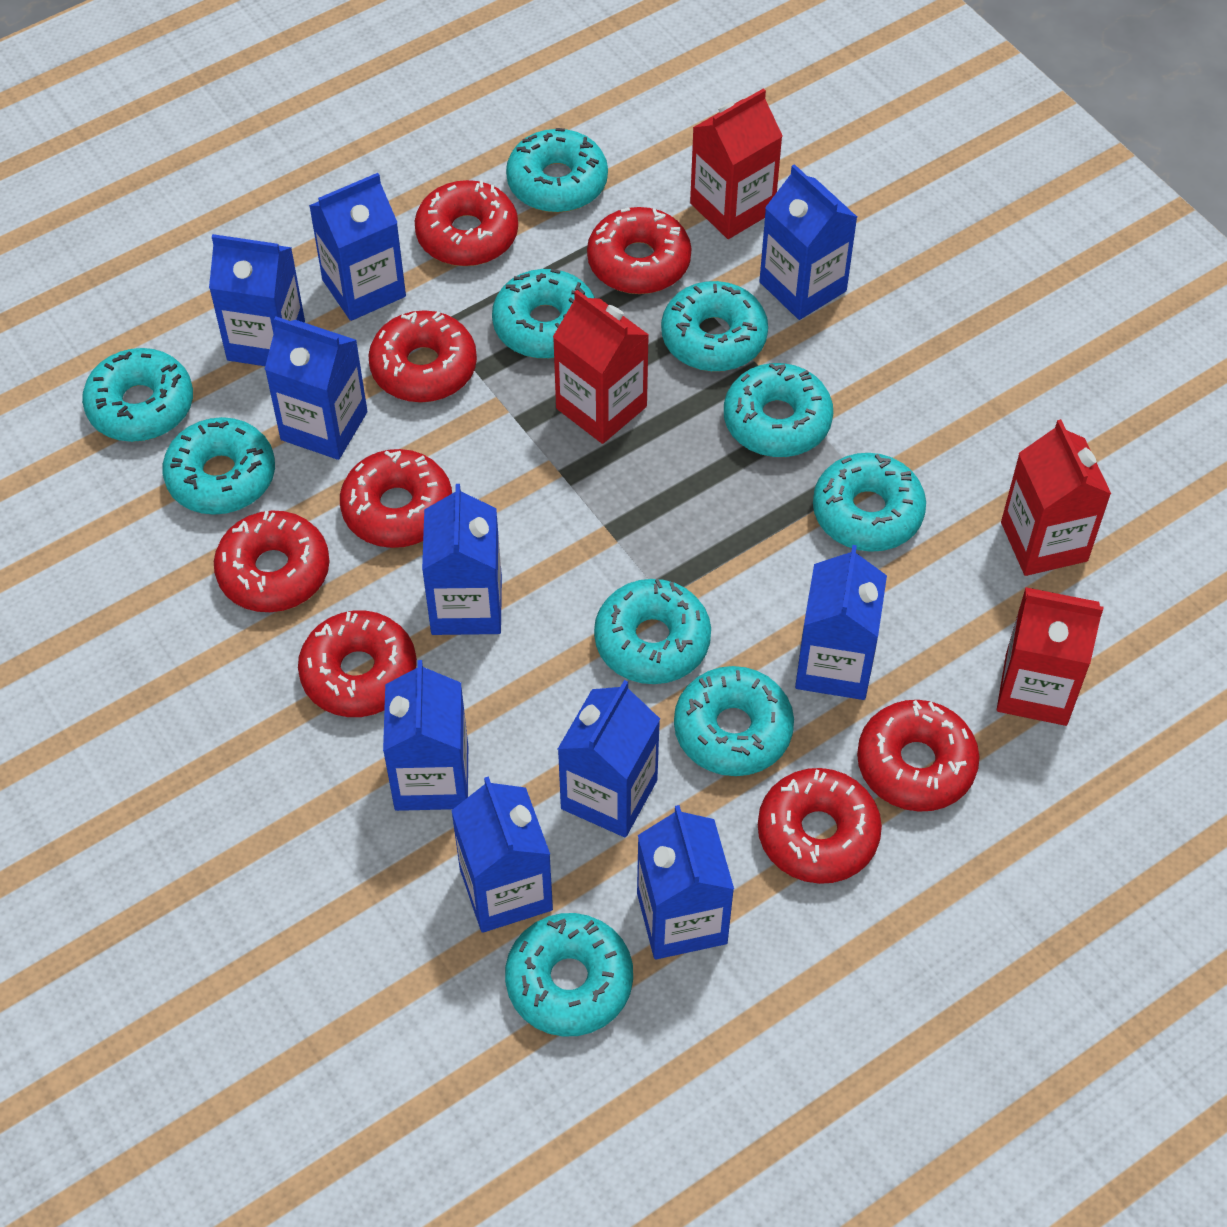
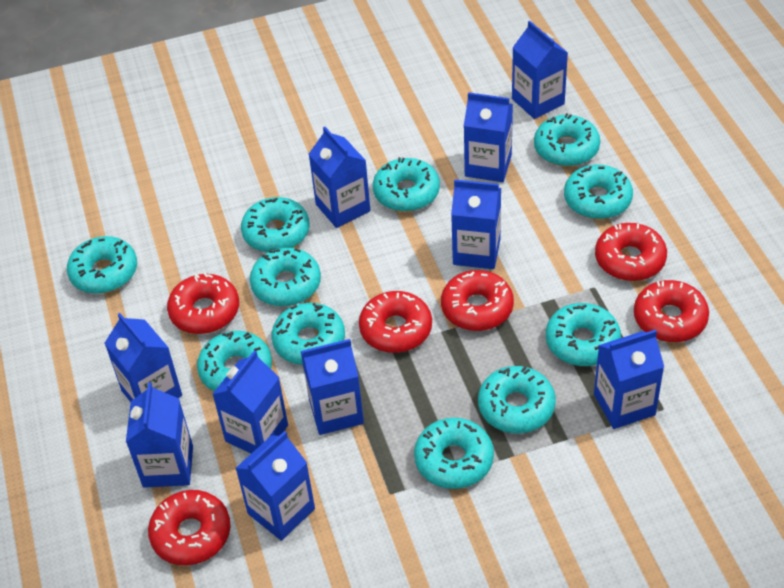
red carton: [553,290,649,444] [690,88,783,239] [997,587,1104,726] [1001,419,1111,576] = 4 -> none = 0
red donut: [214,511,330,612] [298,611,417,717] [340,449,452,548] [368,310,477,402] [415,180,518,266] [587,207,691,294] [758,768,882,884] [857,700,980,812] = 8 -> [148,490,231,566] [167,273,239,334] [359,291,432,353] [441,270,514,331] [595,223,667,281] [634,280,709,342] = 6
turquoise donut: [82,348,193,442] [162,417,275,515] [492,269,595,359] [505,913,633,1037] [506,128,608,213] [594,579,711,684] [661,281,768,372] [674,666,794,776] [724,363,833,457] [813,453,926,552] = 10 -> [67,236,137,294] [197,331,272,392] [241,197,310,252] [250,248,321,306] [271,303,345,365] [373,157,440,212] [414,418,494,489] [478,366,556,433] [534,113,600,166] [546,303,621,366] [564,165,633,219] = 11

